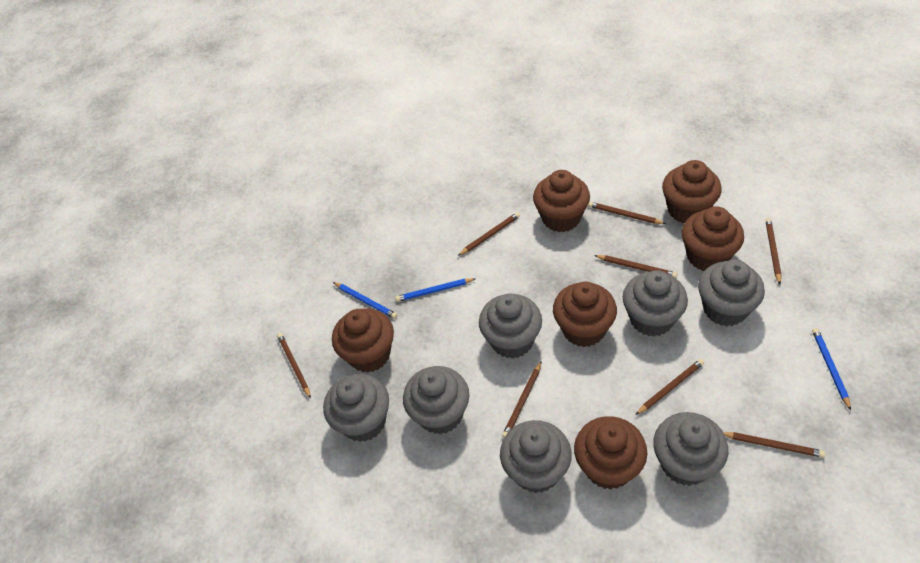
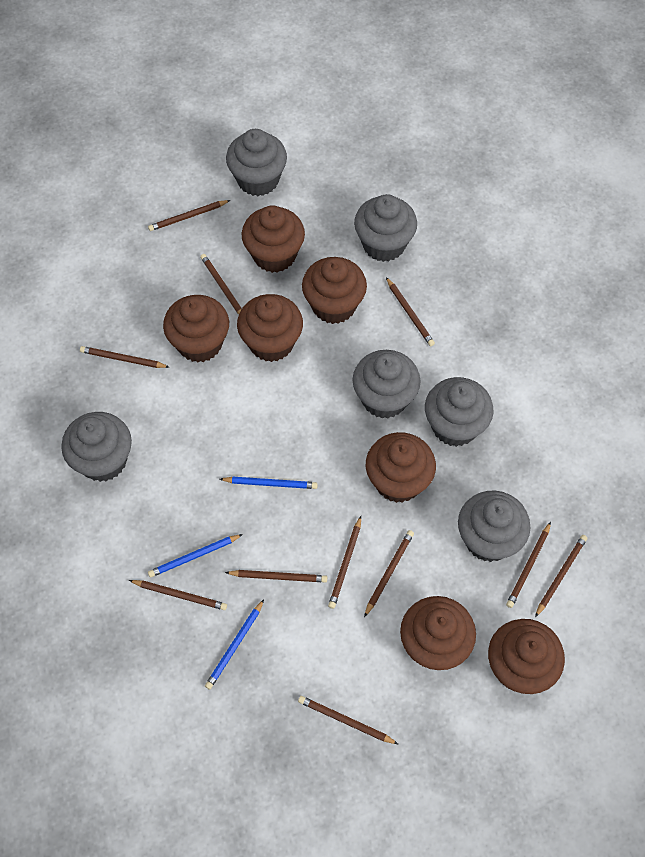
brown cupcake: [332,308,394,373] [533,170,590,232] [553,282,617,347] [574,416,647,490] [662,160,722,223] [682,206,744,271] = 6 -> [163,295,229,362] [237,294,303,362] [242,205,305,273] [302,257,367,324] [366,432,436,503] [400,596,476,670] [488,619,565,694] = 7
brown pencil: [277,333,311,399] [458,212,520,256] [502,361,542,438] [588,202,666,224] [594,255,677,278] [636,359,704,415] [723,432,825,458] [765,218,781,284] = 8 -> [80,346,169,368] [129,580,227,610] [148,200,230,231] [200,254,242,314] [225,570,327,583] [298,696,398,744] [328,516,361,609] [364,530,414,617] [386,277,435,346] [506,522,551,608] [535,535,587,617] = 11
grey cupcake: [323,374,389,442] [403,366,469,435] [479,293,542,359] [500,420,572,493] [623,270,688,337] [653,412,728,486] [698,260,765,327] = 7 -> [61,412,132,482] [226,129,287,196] [352,350,420,418] [354,194,417,262] [425,377,494,447] [458,491,531,562] = 6

